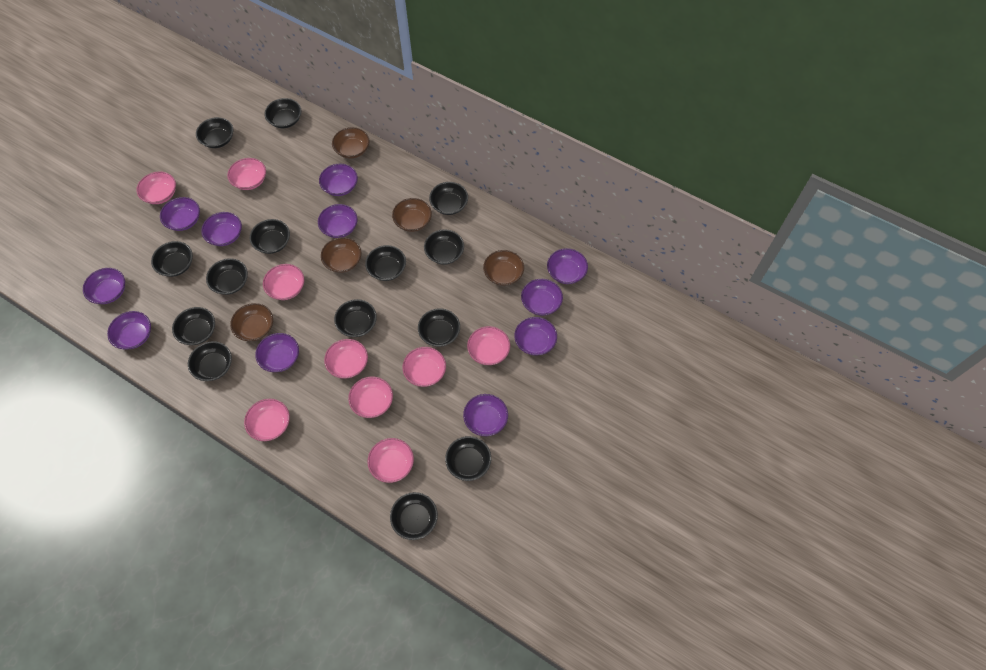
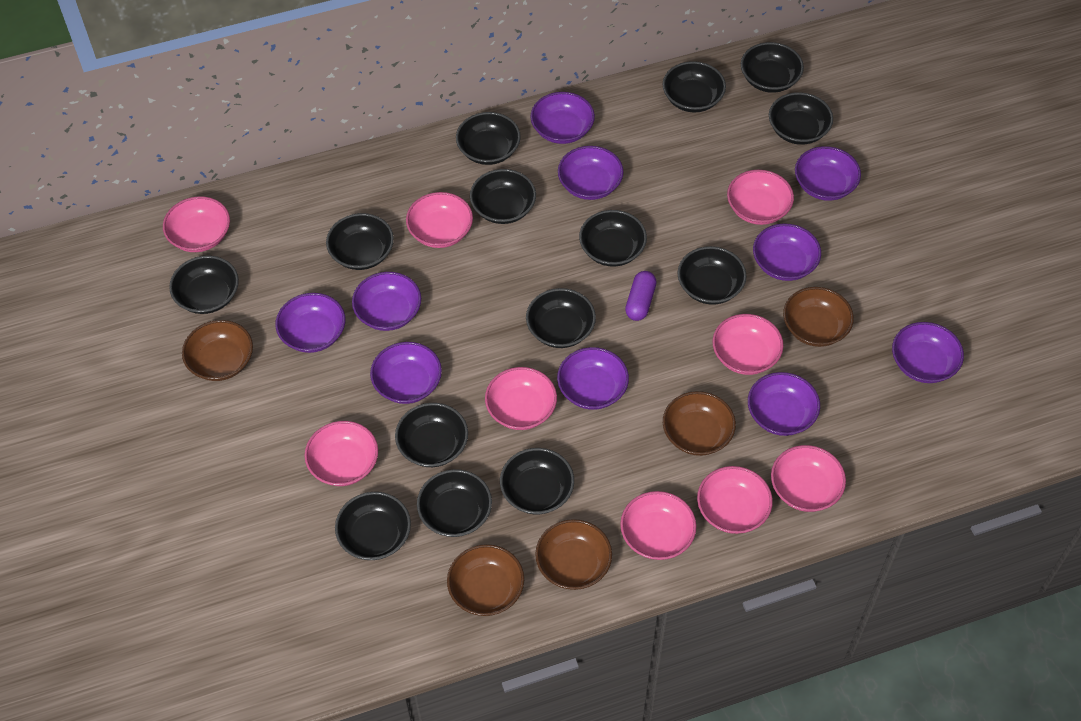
purple bowl: [83,268,125,304] [107,311,151,349] [160,197,200,231] [201,212,242,246] [255,333,299,372] [318,204,358,238] [319,164,358,196] [463,394,508,436] [514,317,557,356] [521,279,563,316] [547,248,588,284] = 11 -> [275,293,345,353] [352,272,421,331] [370,342,442,404] [530,92,595,144] [557,347,629,410] [558,146,624,200] [748,372,820,436] [753,223,821,281] [795,146,861,201] [892,322,964,383] = 10
purple capsule: none = 0 -> [625,271,656,321] = 1

